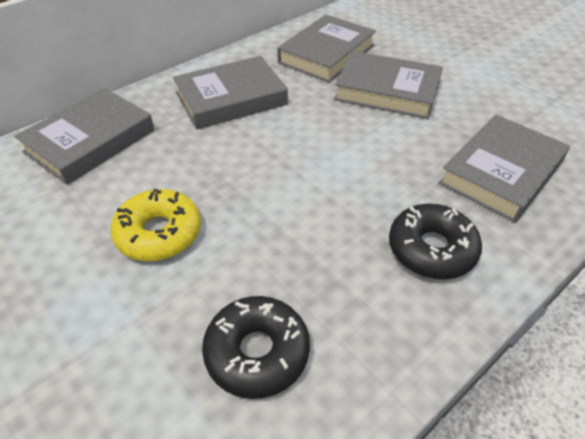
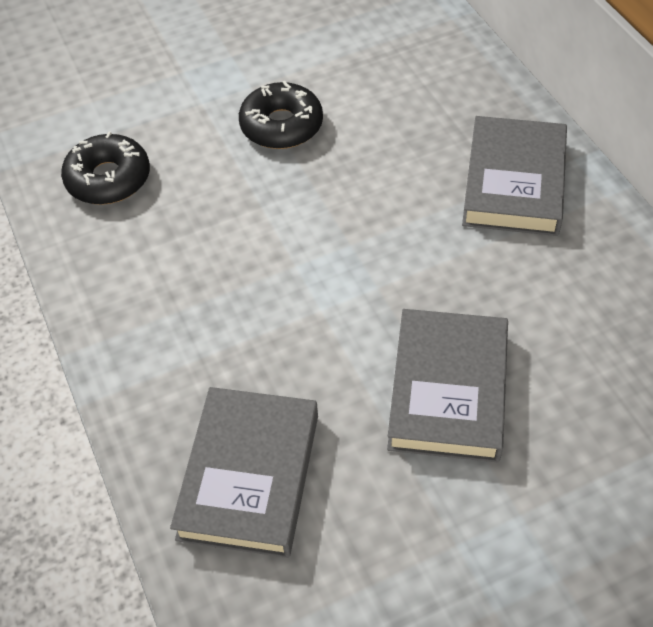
grey book: [14,88,155,185] [173,56,288,130] [277,15,376,83] [334,51,443,119] [438,115,570,223] = 5 -> [170,387,318,558] [387,309,508,463] [462,116,567,236] = 3
yellow donut: [111,189,201,261] = 1 -> none = 0

